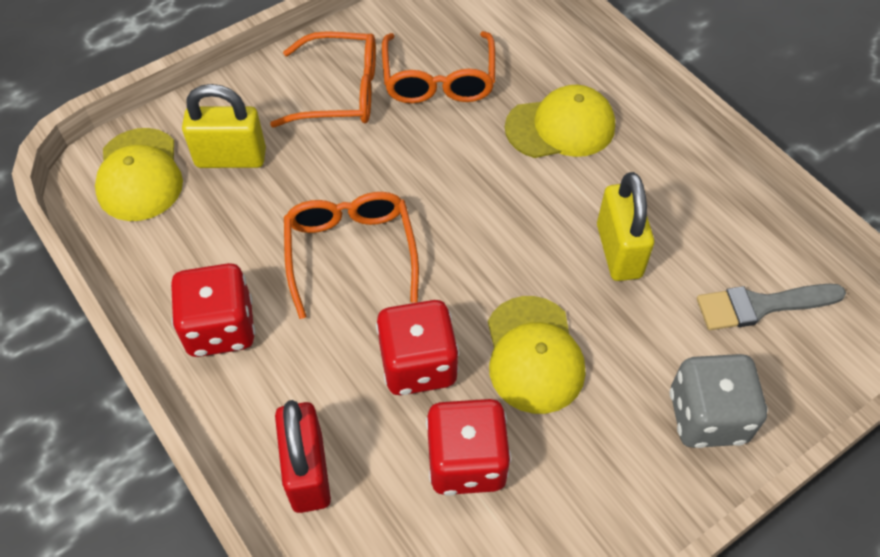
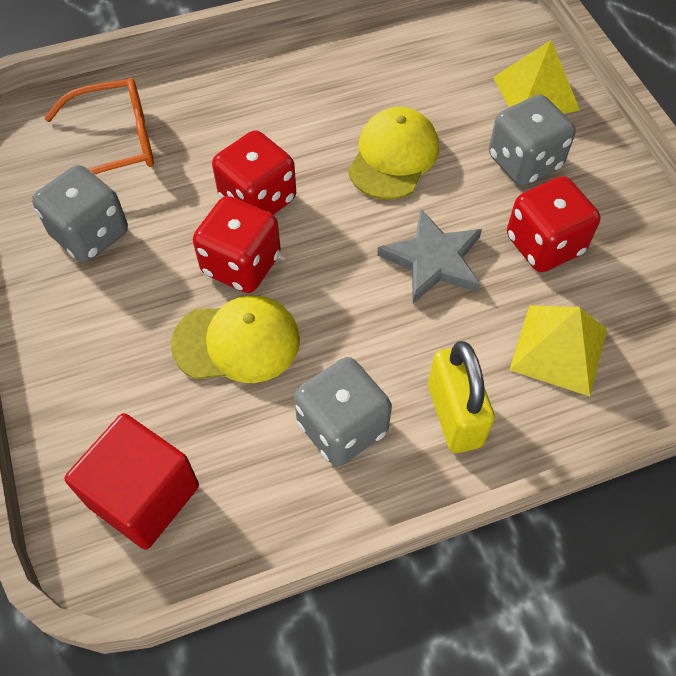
grey brush: [697,284,846,330] = 1 -> none = 0
grey dice: [670,354,768,448] = 1 -> [32,165,128,262] [294,357,392,466] [489,95,576,186] = 3
grey star: none = 0 -> [377,208,482,303] = 1
orange glasses: [270,31,376,128] [284,192,419,319] [382,31,495,103] = 3 -> [44,78,154,175] = 1
red cube: none = 0 -> [64,413,199,549] = 1
red padlock: [275,400,331,513] = 1 -> none = 0
yellow cap: [95,128,183,221] [488,296,585,414] [505,85,615,158] = 3 -> [171,295,300,383] [348,107,439,200] = 2
yellow padlock: [182,84,266,168] [597,172,654,281] = 2 -> [428,341,495,453] = 1
yellow pyramid: none = 0 -> [493,40,580,114] [510,305,607,396] = 2

